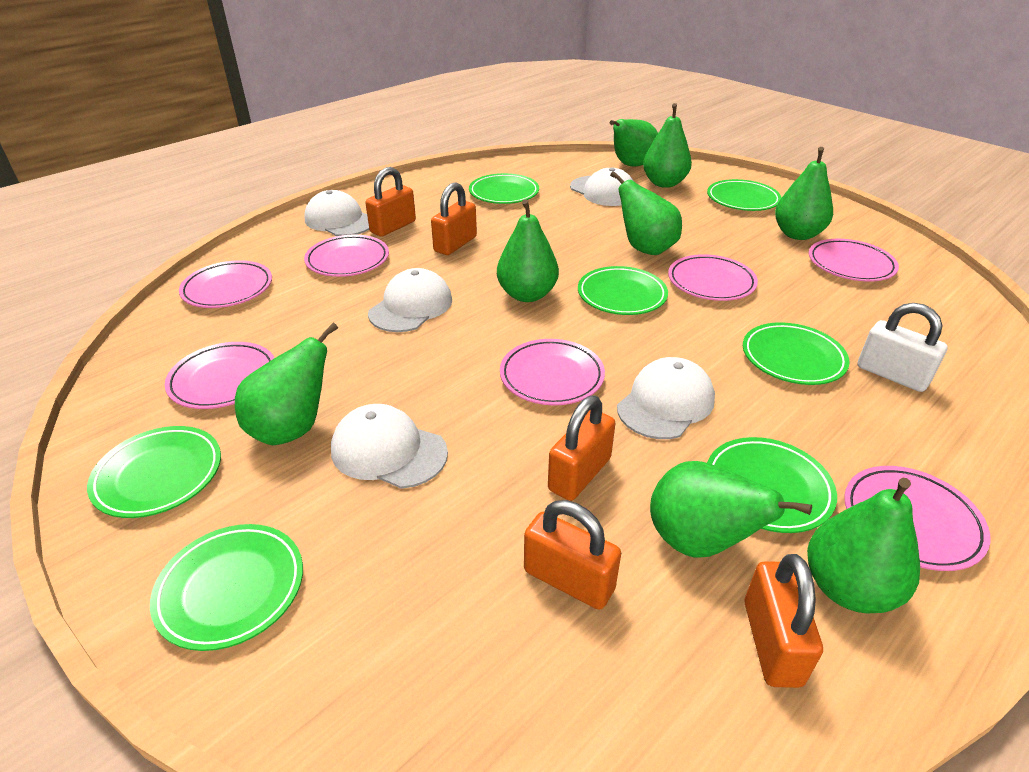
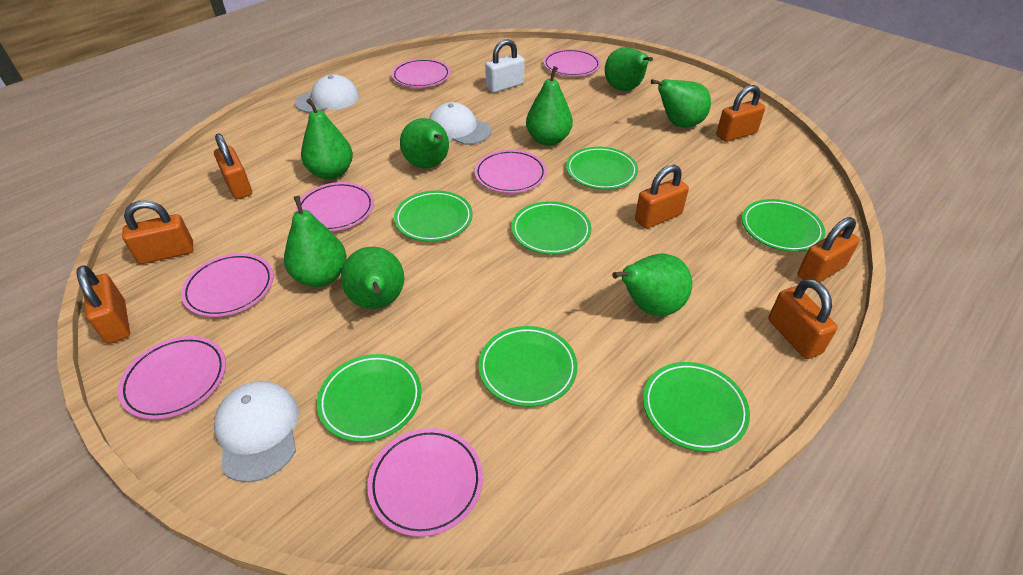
orange padlock: [365,167,416,237] [431,182,477,255] [524,500,621,610] [548,396,616,501] [744,554,823,688] = 5 -> [76,265,130,344] [122,200,193,264] [214,134,252,199] [635,165,689,229] [716,85,765,142] [768,279,838,359] [798,217,860,282] = 7
white cap: [304,190,369,236] [331,404,448,489] [368,268,452,332] [570,167,633,206] [617,357,715,439] = 5 -> [214,381,299,482] [295,74,359,113] [429,102,491,145] = 3

